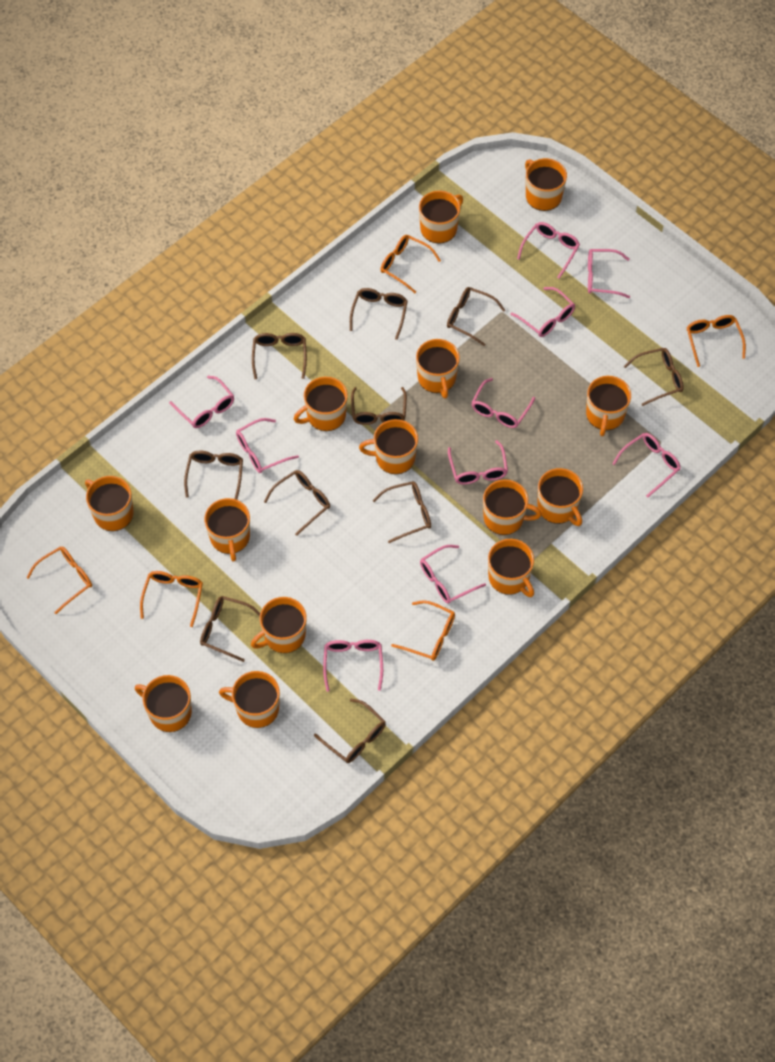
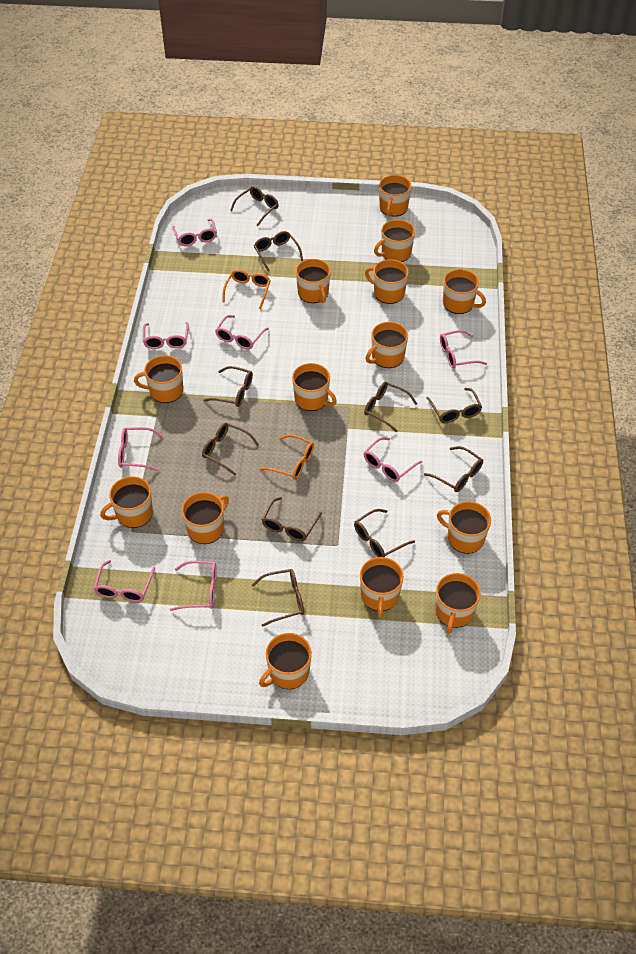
orange glasses: [26,546,92,614] [140,571,203,627] [380,235,441,293] [391,600,455,661] [686,315,746,367] = 5 -> [222,270,271,309] [260,434,314,480] = 2
pink glasses: [169,376,234,428] [236,418,299,473] [323,640,383,692] [420,545,486,604] [448,440,508,485] [471,378,535,428] [510,287,575,337] [517,222,580,279] [588,249,630,298] [612,433,681,497] = 10 -> [93,560,155,602] [118,427,164,471] [143,322,189,349] [170,561,217,611] [172,219,217,246] [215,315,269,349] [364,437,423,482] [440,330,487,369] = 8

